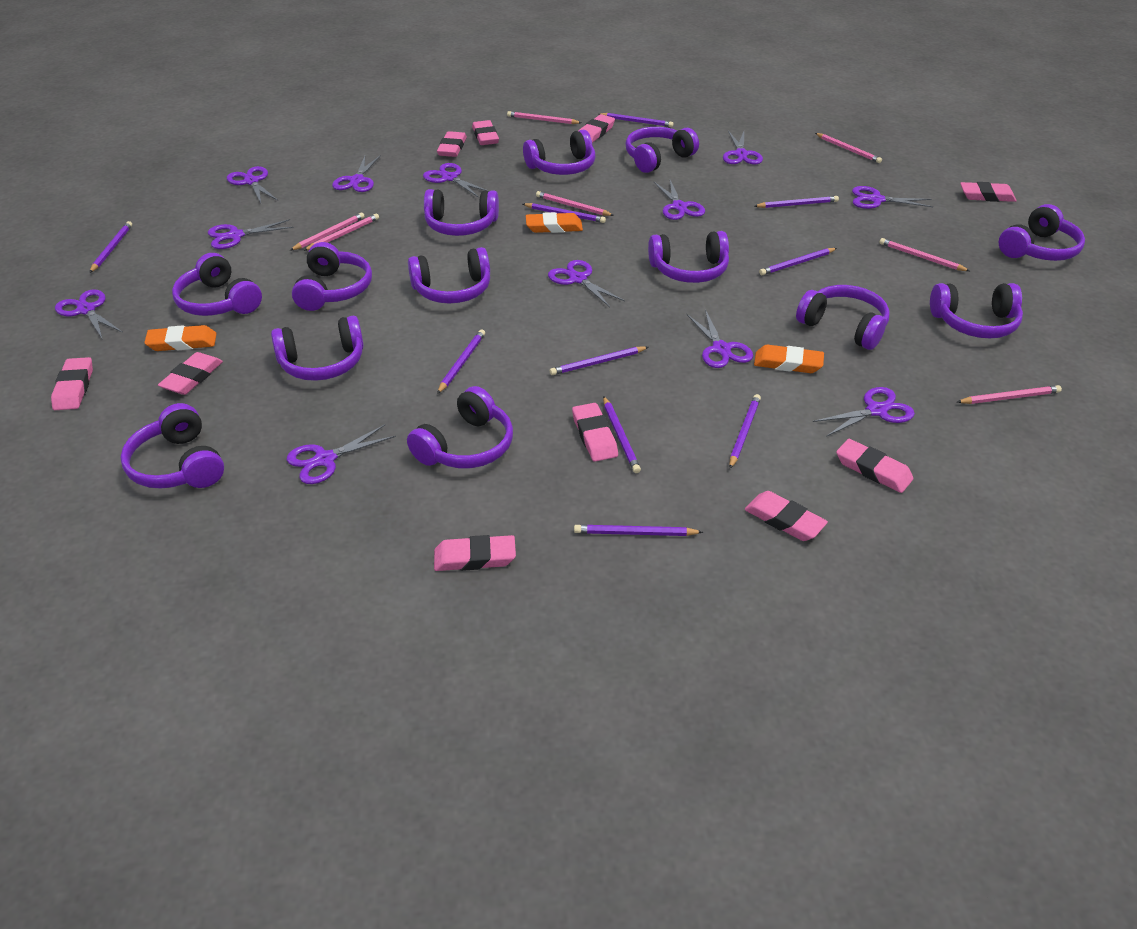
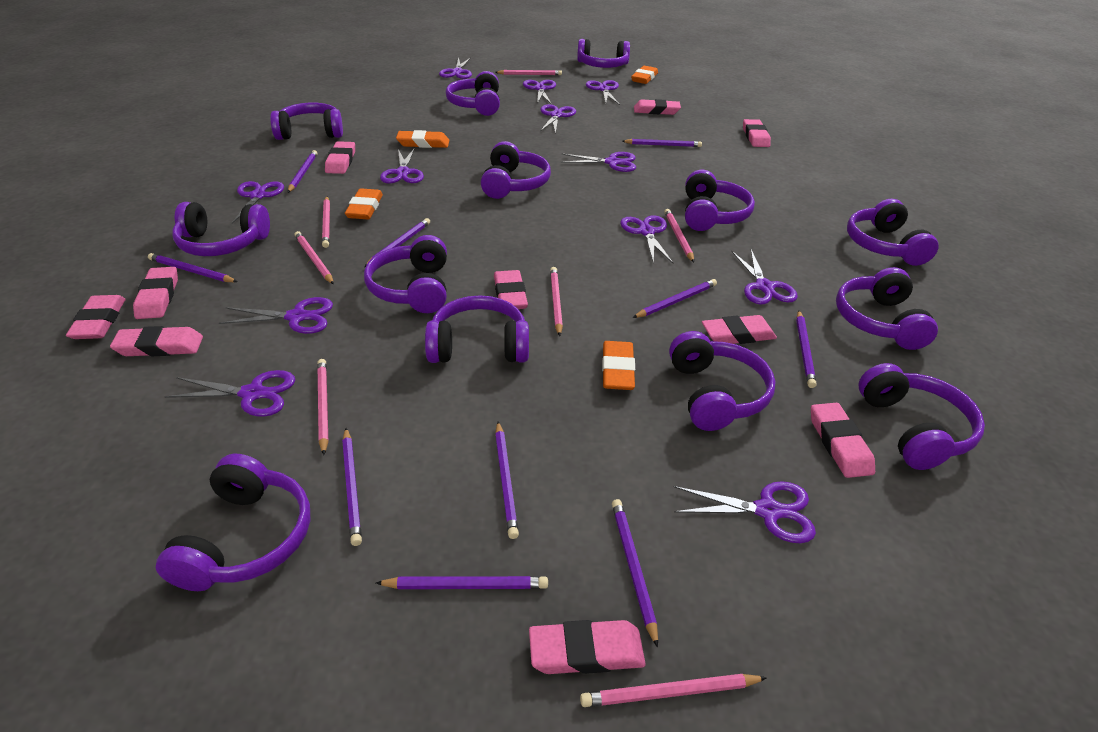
orange eraser: [144,325,217,351] [526,212,583,233] [754,345,824,373] = 3 -> [345,189,383,219] [396,130,449,148] [602,341,635,390] [631,66,658,84] = 4

